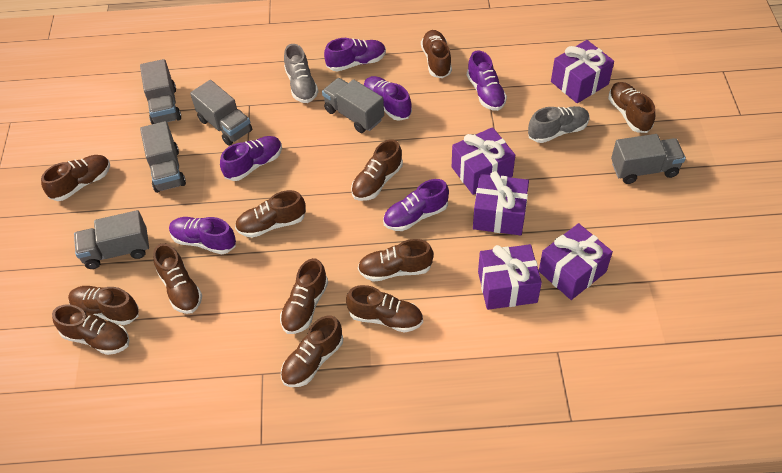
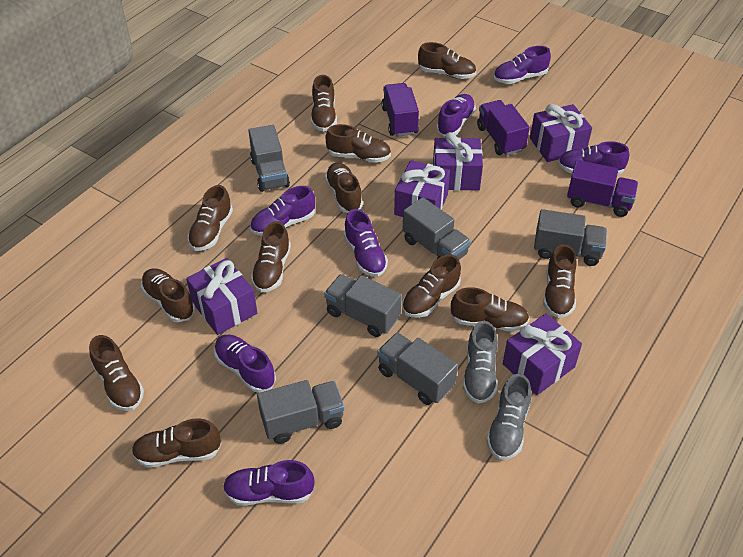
purple shoe: [169,217,236,254] [220,136,282,181] [324,38,386,72] [364,76,412,121] [383,179,449,231] [467,50,507,111] = 6 -> [214,335,276,393] [223,460,314,506] [250,186,315,236] [344,209,388,277] [436,94,476,136] [494,46,551,84] [558,141,629,175] = 7
purple truck: none = 0 -> [381,83,419,137] [477,100,530,156] [567,160,638,217] = 3

